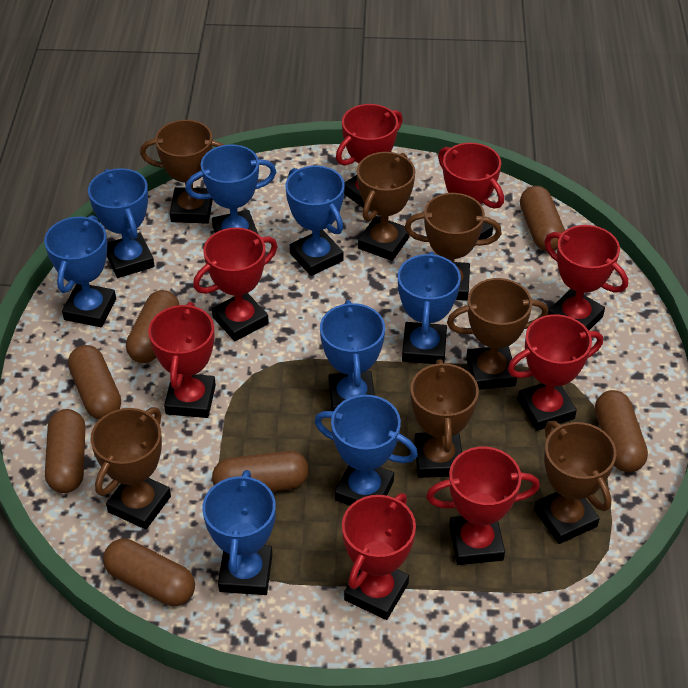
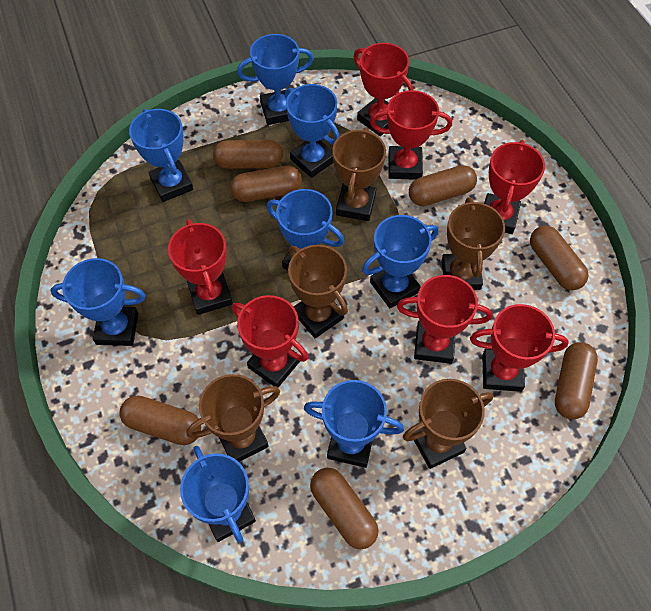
brown trophy: [90,407,171,530] [140,120,224,223] [357,152,415,261] [405,193,502,301] [411,359,479,478] [447,278,548,390] [534,421,616,544] = 7 -> [186,374,280,462] [288,245,348,338] [332,127,386,221] [403,379,493,469] [441,197,505,290] = 5
red trophy: [148,302,216,418] [193,227,277,341] [336,104,403,211] [342,493,416,620] [426,447,540,565] [438,143,504,246] [508,314,603,431] [544,225,628,330] = 8 -> [168,219,233,315] [232,295,308,387] [354,43,414,136] [370,90,452,180] [397,275,492,364] [470,304,569,392] [484,140,545,234] = 7

